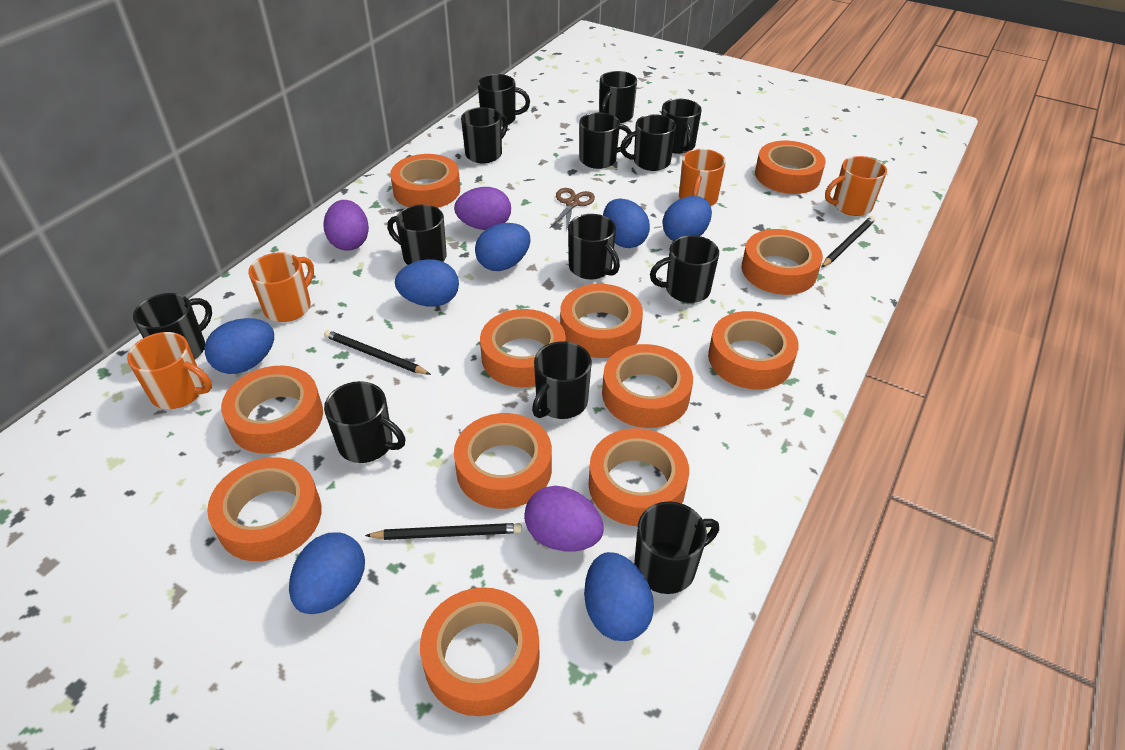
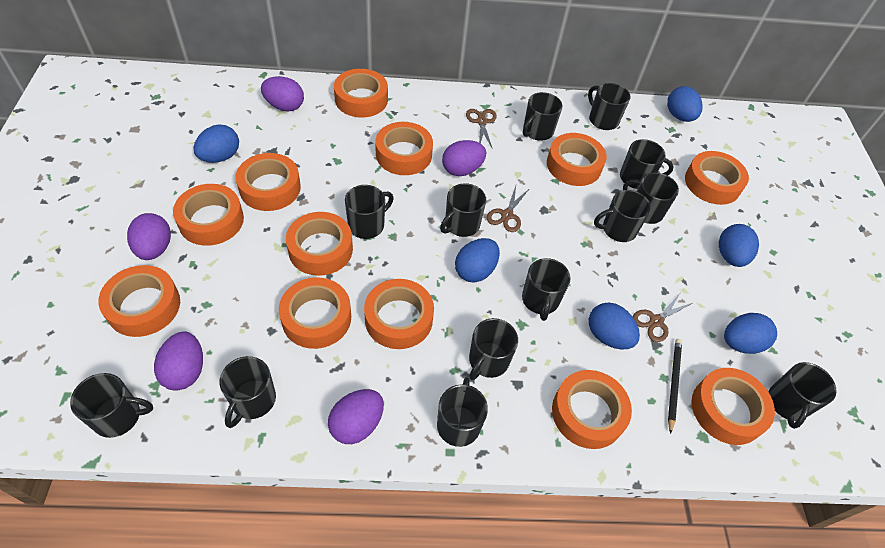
black pencil: [324,330,431,375] [365,523,522,540] [821,216,875,268] = 3 -> [668,339,682,434] = 1
blue egg: [204,318,274,374] [289,532,365,614] [395,259,459,307] [475,223,531,271] [584,552,654,641] [603,198,650,248] [662,196,712,241] = 7 -> [194,124,239,163] [455,238,500,283] [589,303,640,349] [667,86,703,122] [719,224,759,267] [724,313,777,354] = 6
brown scissors: [549,188,595,233] = 1 -> [466,109,497,149] [487,186,530,232] [632,294,692,342] = 3
orange mug: [127,332,212,409] [248,252,314,322] [679,149,726,206] [825,156,887,216] = 4 -> none = 0
purple egg: [323,200,369,251] [454,187,511,230] [524,486,604,552] = 3 -> [127,213,171,260] [154,331,203,391] [261,76,304,111] [328,389,384,444] [442,140,486,176] = 5

